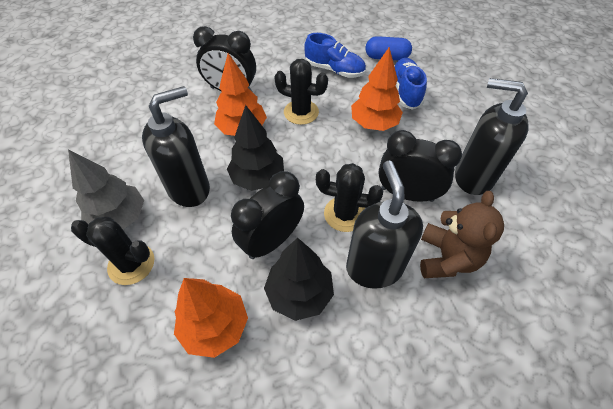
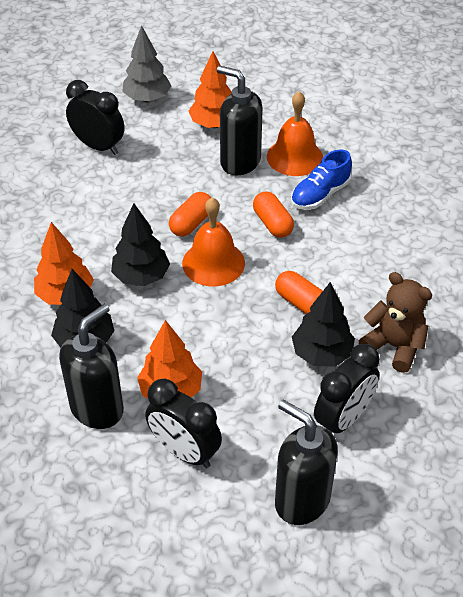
black cactus: [71,217,154,285] [274,59,328,125] [316,163,383,232] = 3 -> none = 0
black tree: [227,105,284,191] [264,238,334,321] = 2 -> [51,269,114,348] [111,203,170,286] [292,282,355,367] = 3
blue capsule: [365,36,412,61] = 1 -> none = 0
blue shoe: [304,33,366,78] [394,58,427,110] = 2 -> [291,149,352,210] = 1
orange bell: none = 0 -> [182,197,245,286] [267,91,323,176] = 2
orange capsule: none = 0 -> [169,192,211,237] [253,191,294,238] [275,271,323,314] = 3

